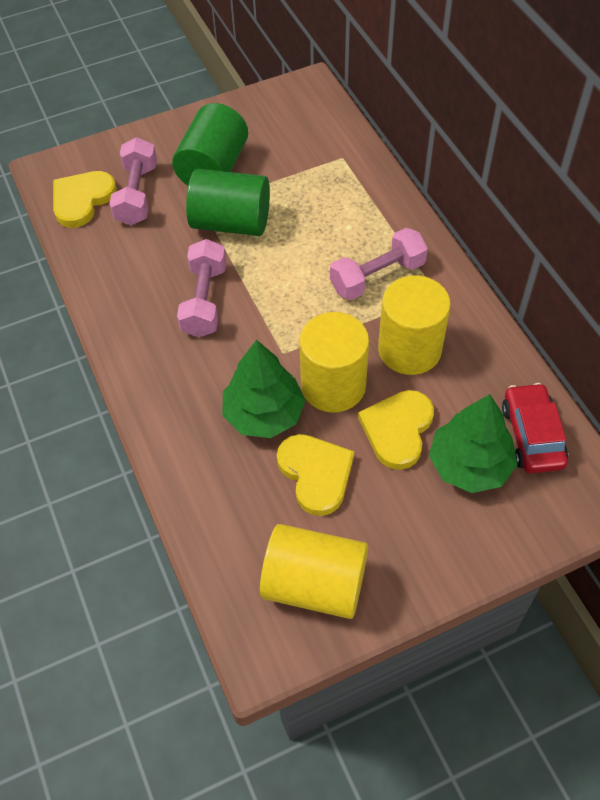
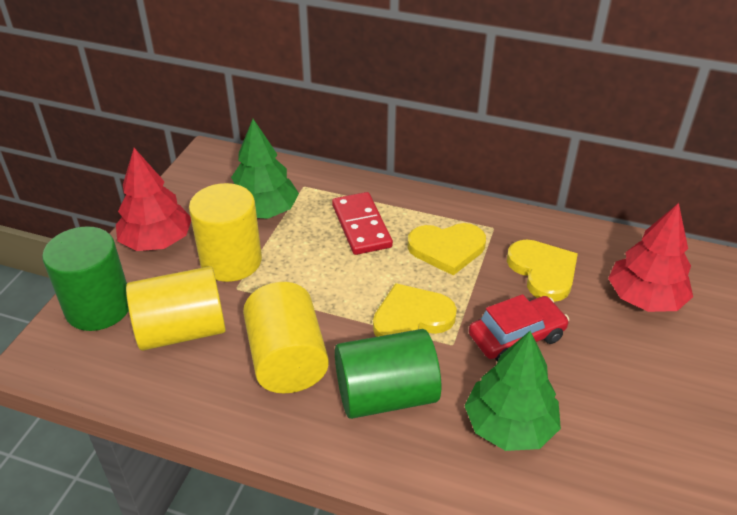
pink dumbbell: [109,137,157,225] [177,239,226,337] [330,228,428,300] = 3 -> none = 0
red domino: none = 0 -> [332,192,393,255] = 1
red tree: none = 0 -> [116,148,191,251] [608,203,693,312] = 2

